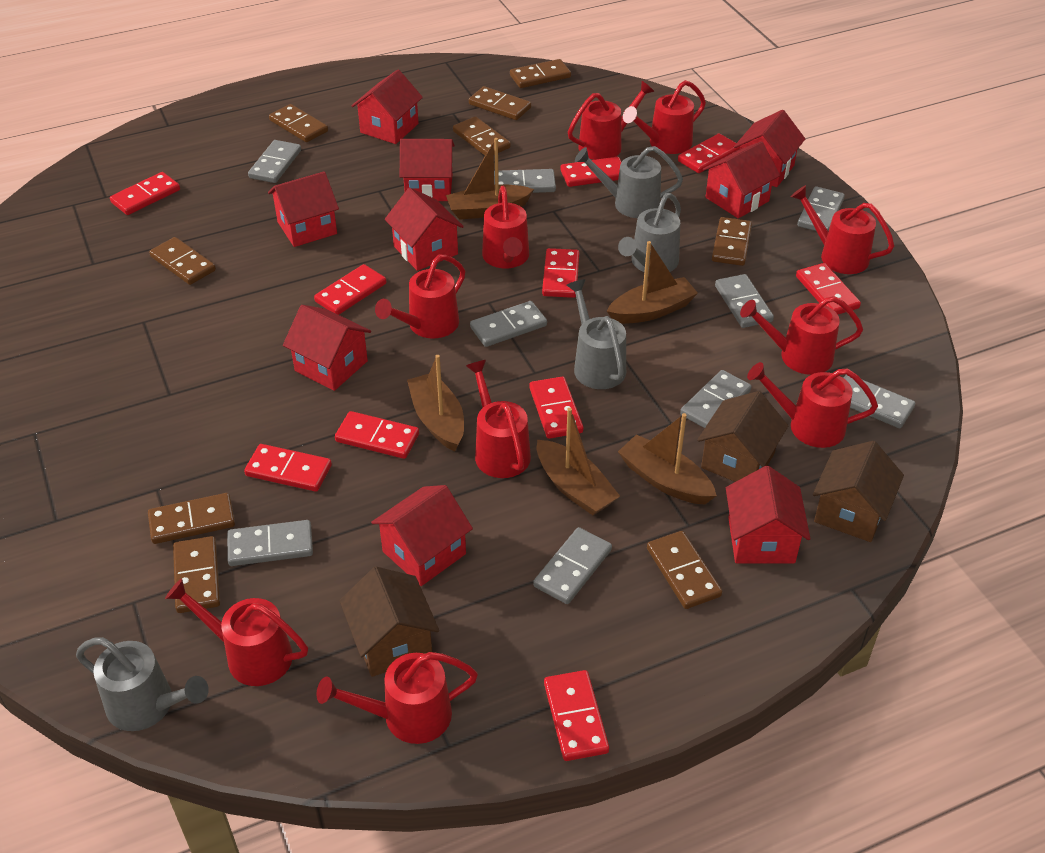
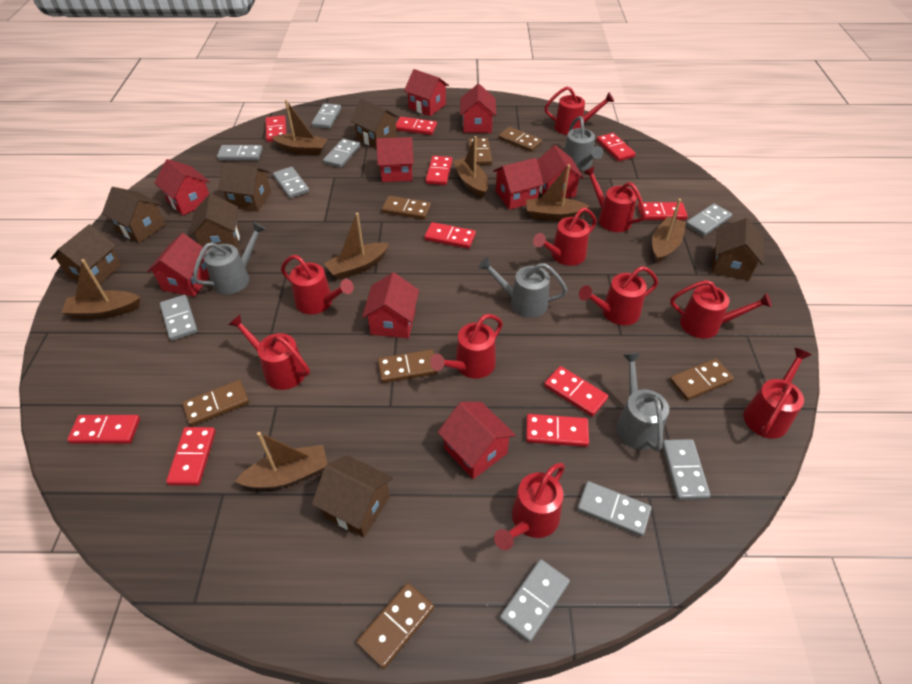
brown boat: [407,355,464,451] [446,138,534,220] [537,408,620,515] [607,241,698,324] [618,413,717,504] = 5 -> [62,259,140,319] [235,432,328,489] [272,100,327,155] [324,213,389,280] [453,136,488,198] [526,164,590,221] [652,199,686,263] = 7
brown domino: [148,493,235,544] [149,237,216,285] [173,536,220,613] [269,104,328,142] [453,116,511,155] [469,86,531,120] [510,59,571,88] [647,531,722,609] [712,217,752,266] = 9 -> [182,380,249,426] [356,583,434,669] [378,349,438,383] [382,196,431,219] [468,138,492,165] [498,127,542,152] [669,358,734,401] = 7
brown house: [339,567,439,677] [697,391,788,482] [813,441,904,542] = 3 -> [50,224,121,285] [102,187,166,243] [189,194,240,250] [218,163,271,212] [312,455,393,537] [350,99,399,149] [712,218,764,281] = 7

